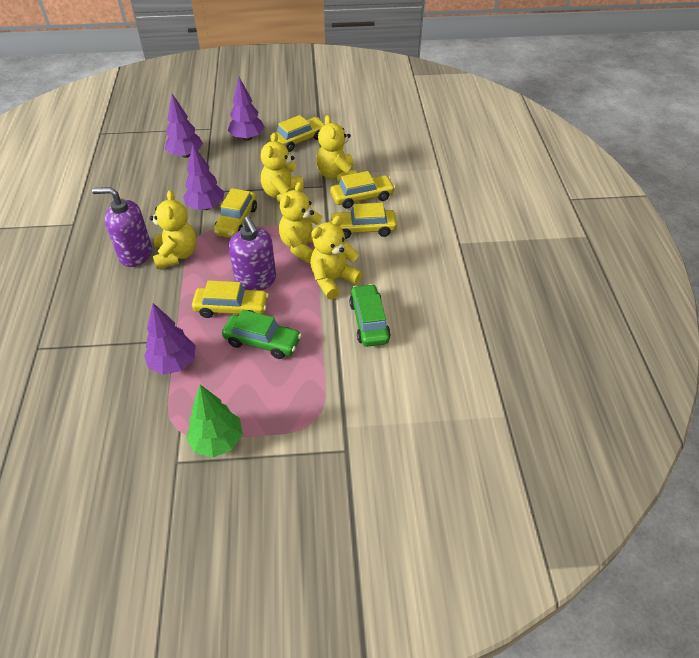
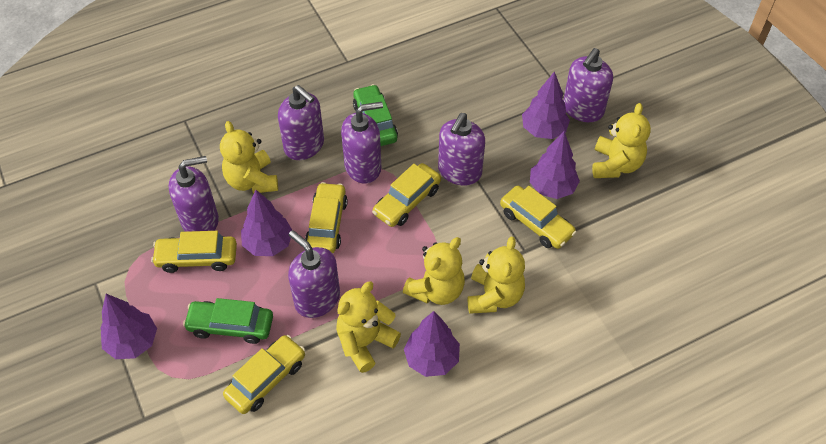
green tree: [186,385,243,457] = 1 -> none = 0
purple soap dispenser: [92,187,152,267] [229,216,276,291] = 2 -> [169,156,219,232] [278,85,324,160] [288,230,340,318] [341,102,383,184] [438,113,485,185] [563,48,613,122] = 6
purple tree: [144,303,196,375] [165,94,203,158] [183,145,224,210] [228,77,265,141] = 4 -> [100,294,157,359] [241,190,292,256] [404,311,460,377] [522,71,570,139] [530,132,580,199] = 5

